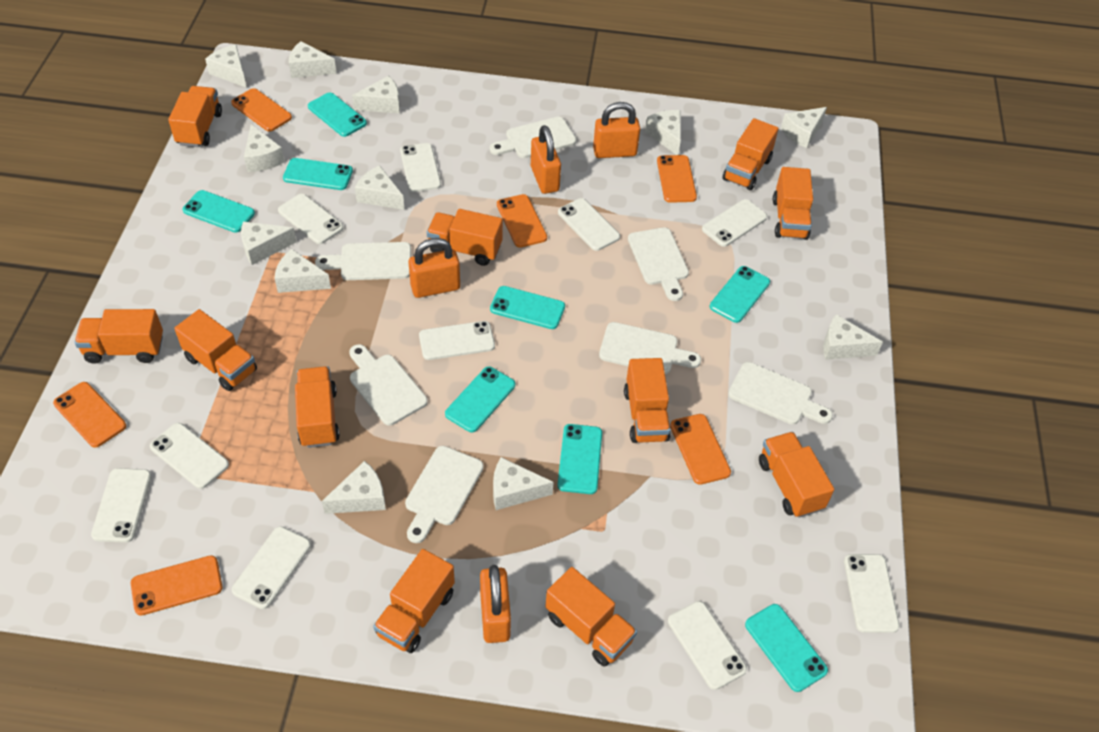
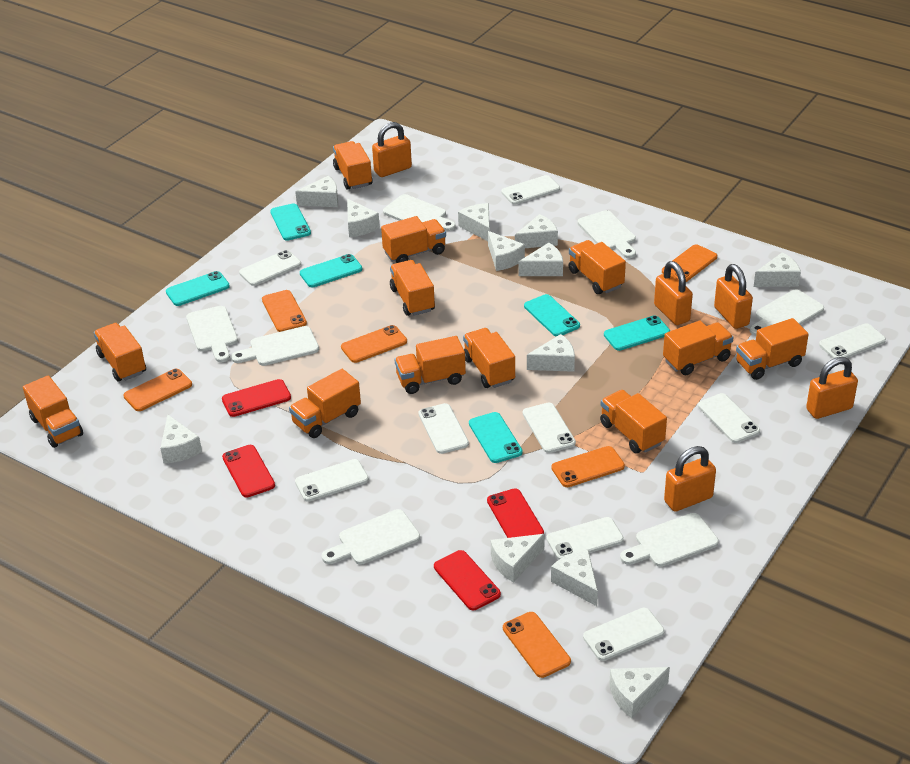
orange padlock: [408,238,460,298] [480,565,511,643] [531,125,561,194] [593,102,640,158] = 4 -> [372,122,412,177] [654,261,693,325] [664,446,716,512] [714,264,753,329] [806,357,858,419] = 5
orange truck: [74,309,163,364] [168,86,222,147] [174,309,257,391] [295,366,340,448] [373,549,455,653] [427,209,503,266] [545,567,637,666] [624,358,671,443] [722,118,779,190] [759,432,834,518] [773,167,813,240] = 11 -> [23,375,83,448] [94,323,146,381] [289,369,361,438] [333,141,373,190] [381,216,446,263] [390,260,435,316] [394,336,466,394] [463,328,515,388] [569,240,626,294] [600,390,667,454] [663,320,733,375] [736,318,809,380] = 12
red phone: none = 0 -> [222,379,291,417] [222,445,275,497] [434,550,501,610] [487,488,544,538] = 4
turquoise phone: [183,190,255,233] [283,158,353,190] [308,92,367,137] [445,367,515,432] [490,286,565,329] [558,424,602,494] [710,266,770,323] [745,604,828,692] = 8 -> [166,271,230,306] [270,203,311,241] [300,254,362,287] [469,412,523,463] [524,294,580,337] [604,315,670,351] = 6
white phone: [91,468,152,543] [150,423,229,489] [232,526,311,609] [278,194,343,244] [400,143,441,192] [419,321,495,360] [558,198,620,251] [668,601,747,690] [702,199,767,247] [844,554,899,633] = 10 -> [239,250,301,286] [295,459,369,502] [418,403,469,454] [501,175,560,205] [523,403,576,453] [546,517,624,560] [583,608,665,661] [698,393,760,443] [819,323,886,359] = 9

